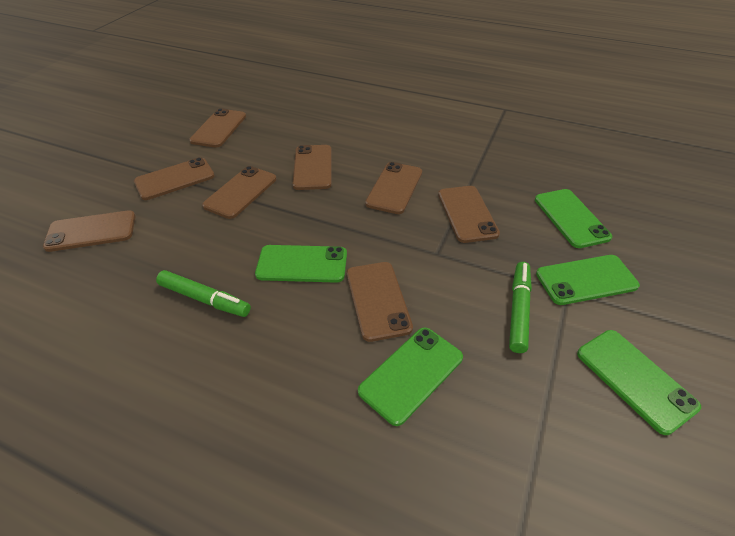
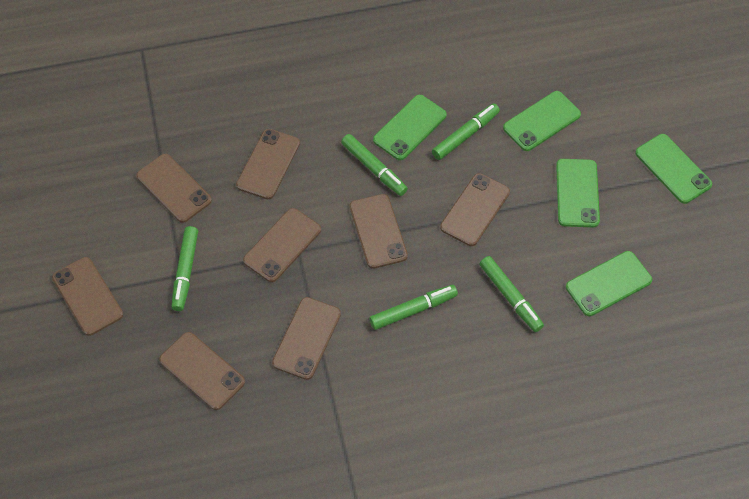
green marker: [156,270,251,317] [509,262,532,353] = 2 -> [171,226,198,311] [341,134,408,196] [369,285,458,330] [432,104,500,160] [480,256,544,332] = 5

